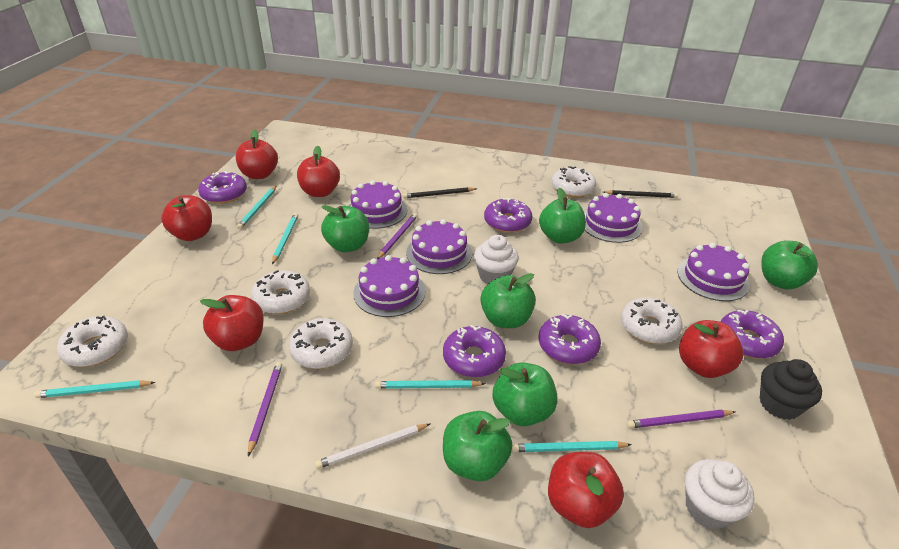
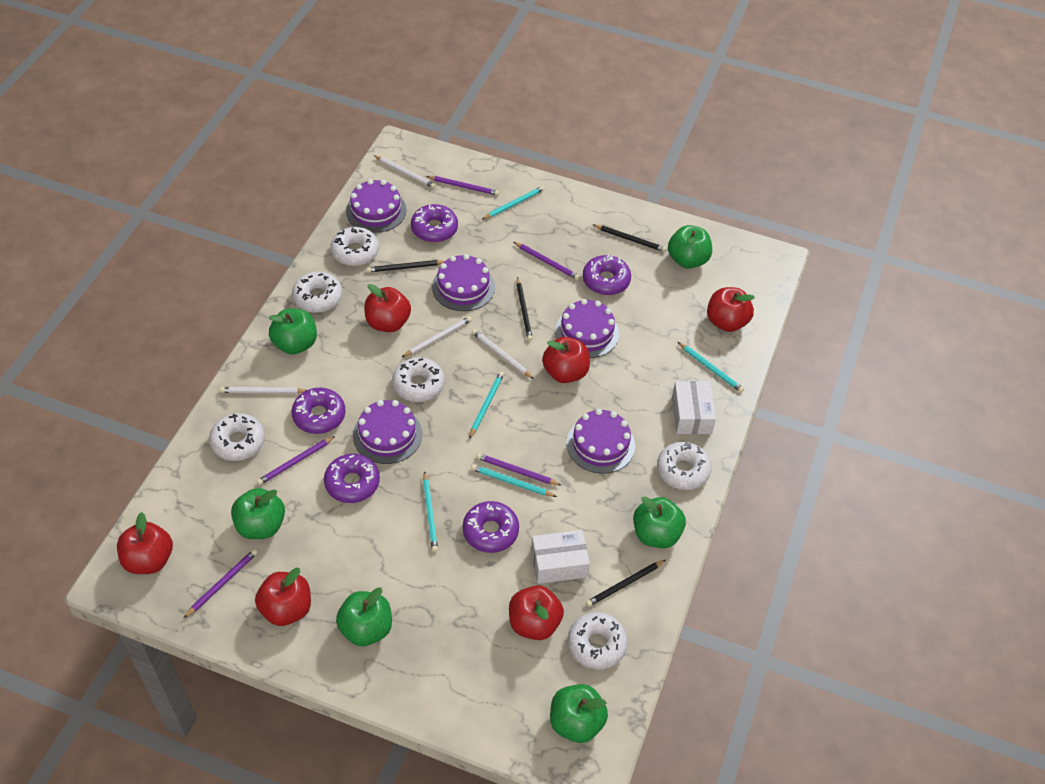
black cupcake: [760,359,822,420] = 1 -> none = 0
black pencil: [403,187,477,199] [603,190,678,198] = 2 -> [366,260,445,272] [516,277,533,341] [586,560,665,607] [593,225,666,252] = 4
purple pencil: [248,362,282,456] [377,213,418,259] [627,410,735,429] = 3 -> [184,549,258,618] [257,436,335,485] [426,176,499,196] [476,453,561,485] [514,242,580,280] = 5
white box: none = 0 -> [531,530,590,584] [672,381,716,434] = 2
white cupcake: [474,235,519,284] [685,459,754,530] = 2 -> none = 0
white donut: [57,316,128,367] [251,270,310,314] [289,318,353,369] [551,166,596,197] [621,297,683,344] = 5 -> [209,413,265,461] [292,272,342,313] [331,227,379,266] [392,357,445,402] [568,612,628,669] [657,442,712,490] = 6
white pencil: [315,424,430,469] = 1 -> [220,387,307,394] [373,155,436,188] [402,316,472,357] [472,329,534,379] = 4

